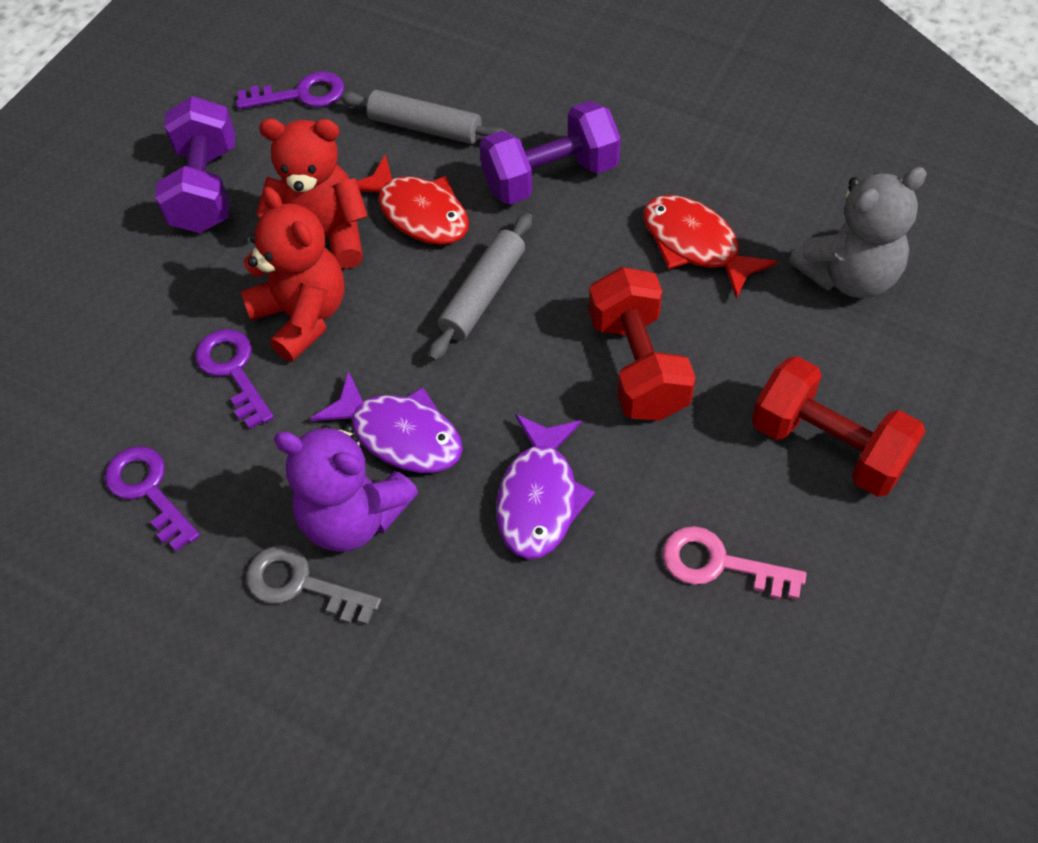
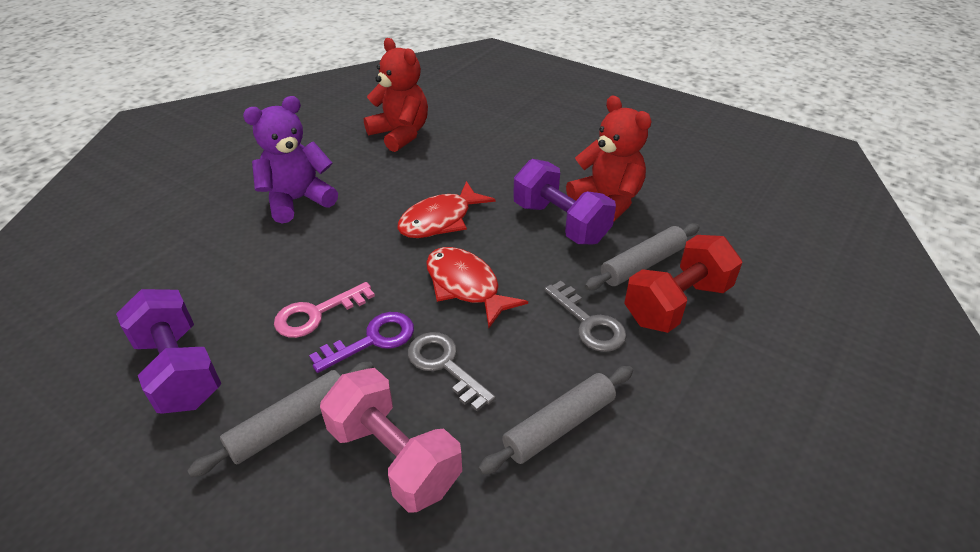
grey key: [246,545,381,625] = 1 -> [408,332,496,411] [544,281,627,352] = 2
grey rolling pin: [340,90,508,144] [428,213,532,361] = 2 -> [187,362,374,477] [478,366,633,475] [585,223,700,290] = 3
grey teddy bear: [789,167,927,298] = 1 -> none = 0
pink dumbbell: none = 0 -> [320,368,462,513] = 1
purple fish: [310,371,463,473] [496,414,595,559] = 2 -> none = 0
purple key: [105,446,200,551] [195,329,274,429] [236,72,344,109] = 3 -> [309,312,414,373] = 1
red dumbbell: [589,267,696,421] [752,356,926,497] = 2 -> [624,235,743,333] = 1

